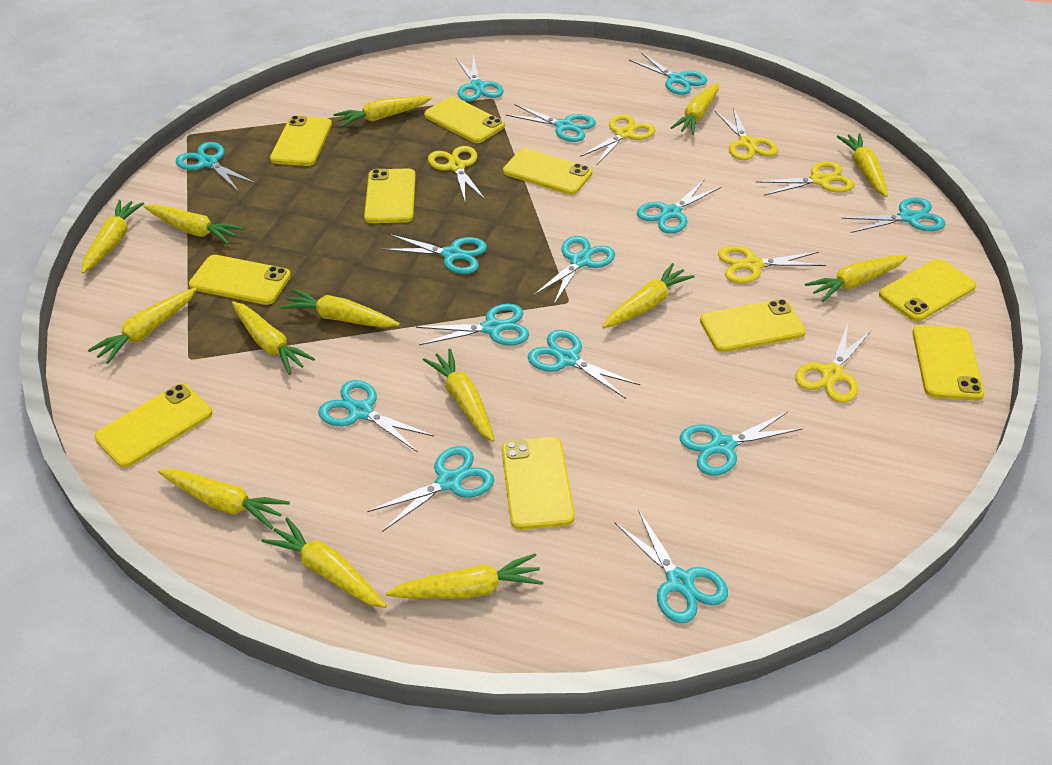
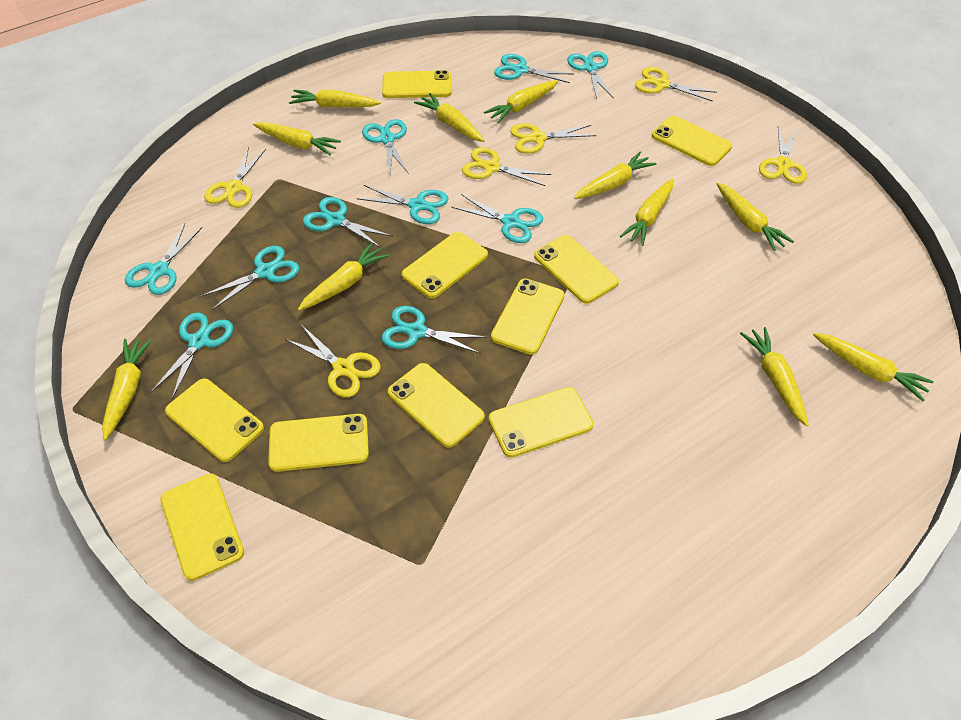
turquoise scissors: [176,142,256,191] [318,380,434,452] [367,446,494,532] [382,234,487,274] [416,304,529,346] [456,55,504,102] [506,104,596,142] [528,330,640,399] [534,236,615,304] [615,510,728,623] [629,52,707,95] [637,179,721,234] [680,412,803,476] [842,197,945,233] = 14 -> [125,224,202,295] [151,313,233,399] [201,246,299,310] [303,197,393,248] [356,185,448,224] [362,119,409,174] [381,306,486,354] [451,194,543,243] [494,54,574,83] [567,51,614,99] = 10
yellow carrot: [82,200,144,274] [88,288,197,364] [144,204,244,244] [158,469,290,529] [232,302,315,375] [262,517,387,608] [280,289,400,328] [334,96,432,127] [386,553,543,599] [423,349,495,442] [603,263,694,328] [671,82,719,135] [805,255,908,302] [837,133,888,197] = 14 -> [102,339,152,441] [253,122,341,155] [289,89,381,107] [298,242,390,311] [414,93,485,142] [484,80,558,124] [574,152,656,199] [620,179,673,246] [716,182,794,251] [740,327,809,427] [813,333,934,401] = 11

